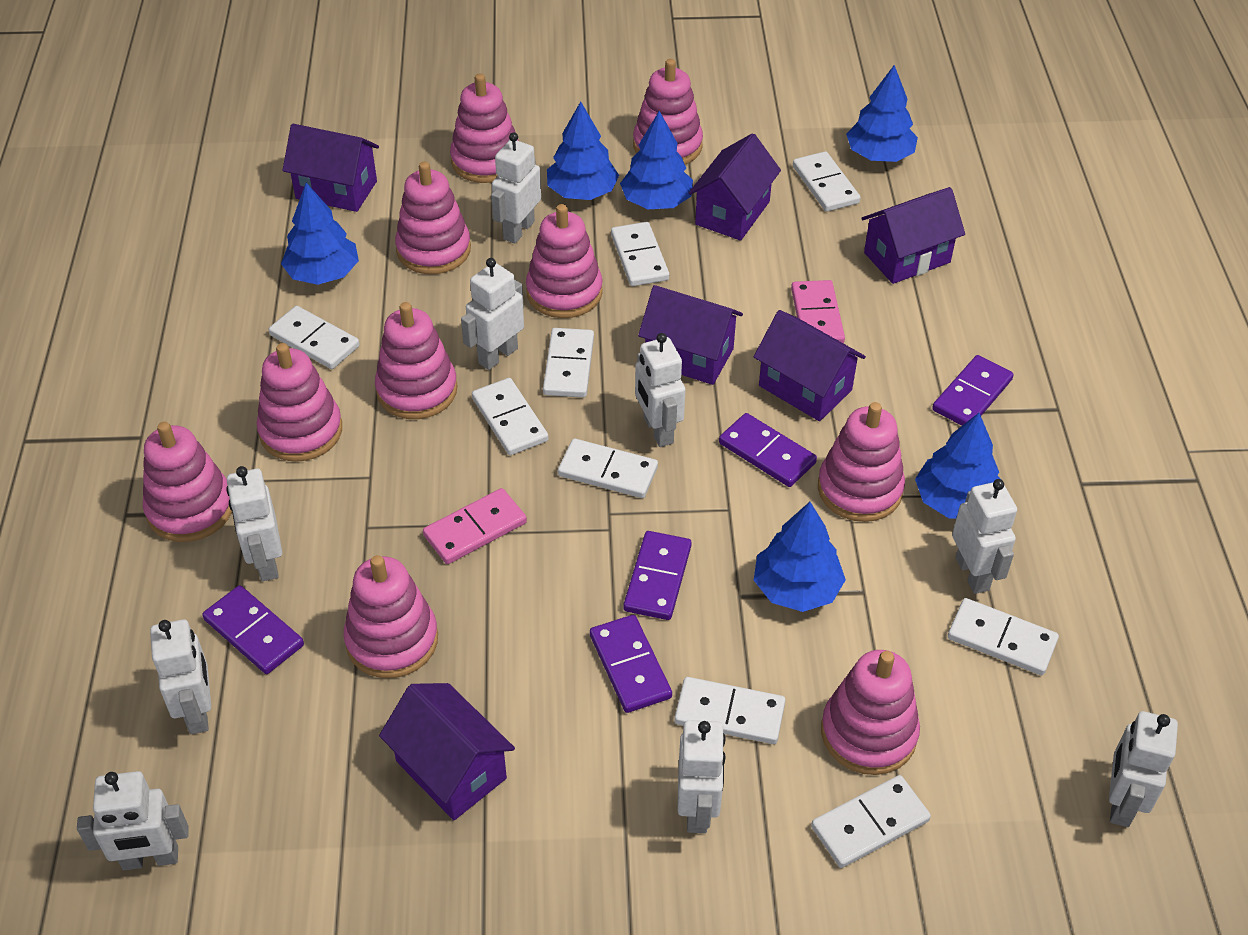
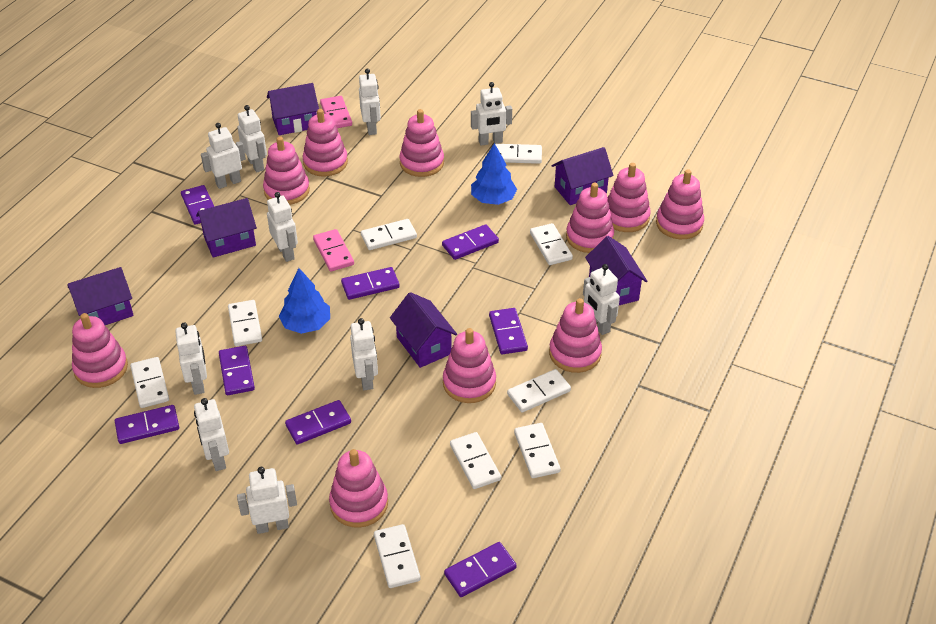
blue tree: [281,183,359,285] [547,101,619,200] [620,111,693,209] [754,502,846,612] [846,65,918,162] [915,413,1000,519] = 6 -> [279,268,330,334] [471,143,517,205] = 2
purple domino: [202,585,304,674] [590,615,672,713] [624,531,691,620] [719,413,817,487] [932,355,1014,426] = 5 -> [115,405,179,444] [181,185,214,225] [219,346,255,395] [285,400,351,444] [341,267,400,300] [442,224,499,260] [444,542,517,597] [489,308,528,354] = 8
white robot: [77,771,189,870] [150,619,211,734] [226,466,282,581] [461,258,524,370] [491,132,541,244] [635,333,686,447] [677,720,726,833] [952,479,1017,594] [1109,711,1178,827] = 9 -> [175,322,207,395] [194,398,229,471] [201,123,246,189] [237,467,297,534] [238,105,267,172] [267,192,298,262] [350,318,378,390] [359,69,381,135] [471,82,512,146] [583,264,620,335] = 10

